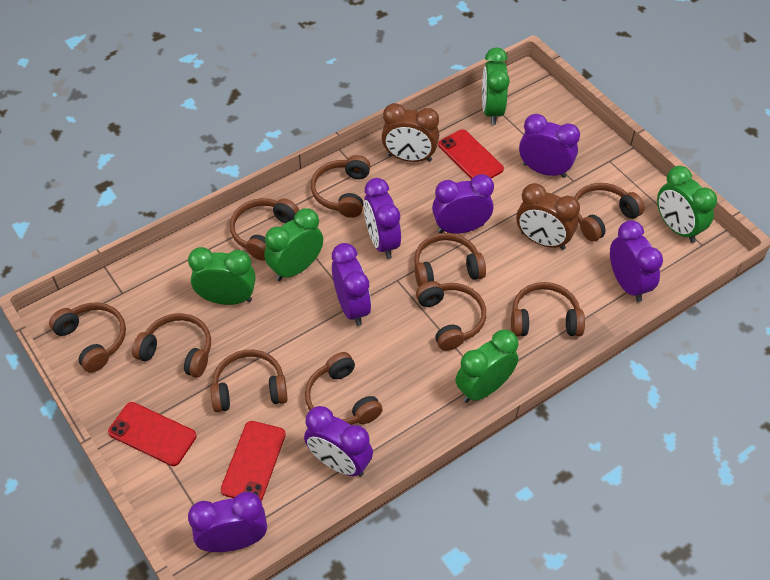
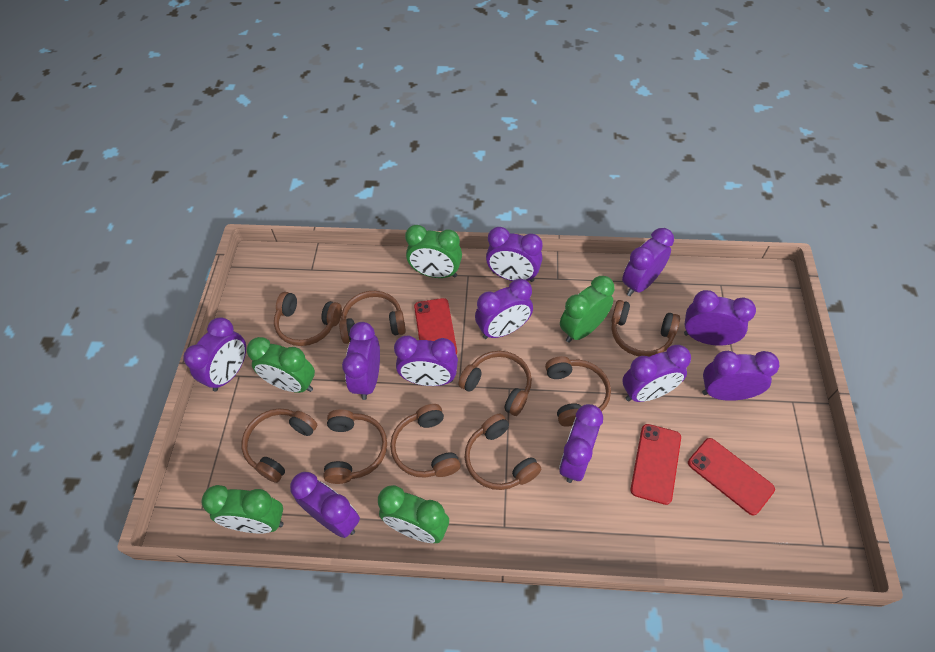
brown clock: [381,103,439,162] [516,183,580,250] = 2 -> none = 0
brown headphones: [49,302,126,373] [132,313,211,378] [210,350,288,412] [230,198,299,261] [305,352,383,425] [311,155,370,218] [414,233,486,287] [416,281,486,351] [511,282,585,336] [574,183,645,242] = 10 -> [242,409,317,483] [274,292,342,346] [323,410,387,484] [339,291,406,344] [390,404,461,478] [458,351,532,416] [464,414,542,490] [545,356,611,427] [611,300,680,357] = 9
purple clock: [188,491,267,552] [304,406,373,477] [332,243,371,326] [364,178,401,259] [432,174,494,234] [519,114,580,178] [610,220,663,302] = 7 -> [183,317,246,391] [290,472,360,538] [342,322,380,400] [394,335,458,386] [475,279,533,339] [486,227,543,282] [559,404,603,483] [622,228,674,296] [622,345,691,402] [684,290,756,346] [702,351,780,401] = 11

